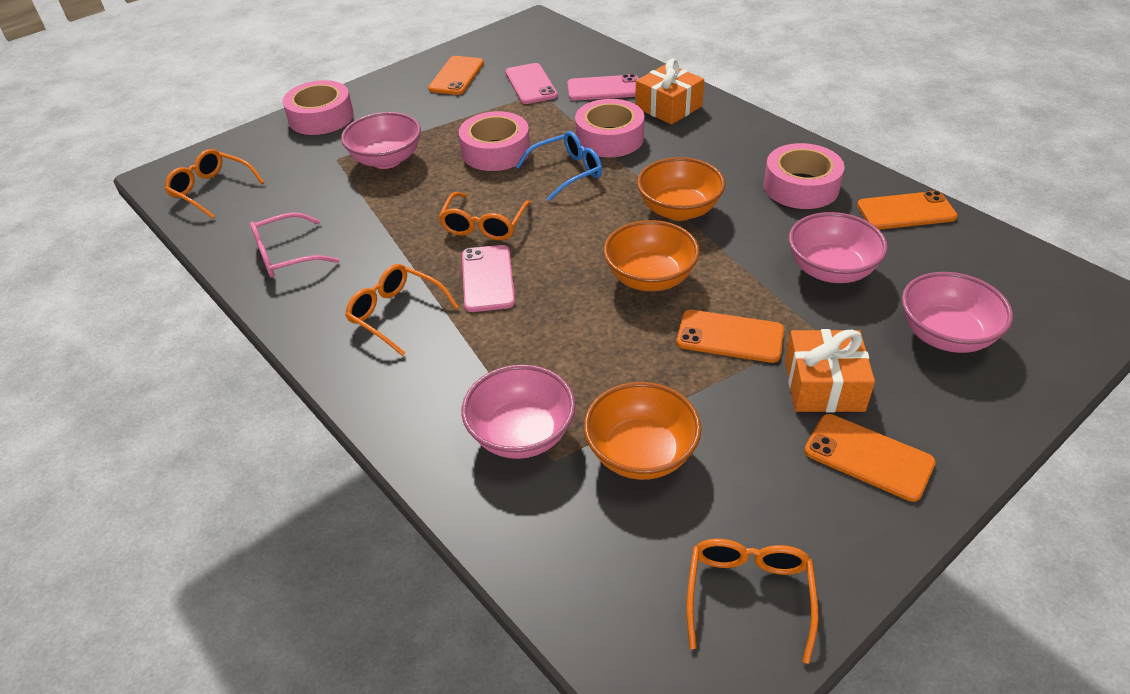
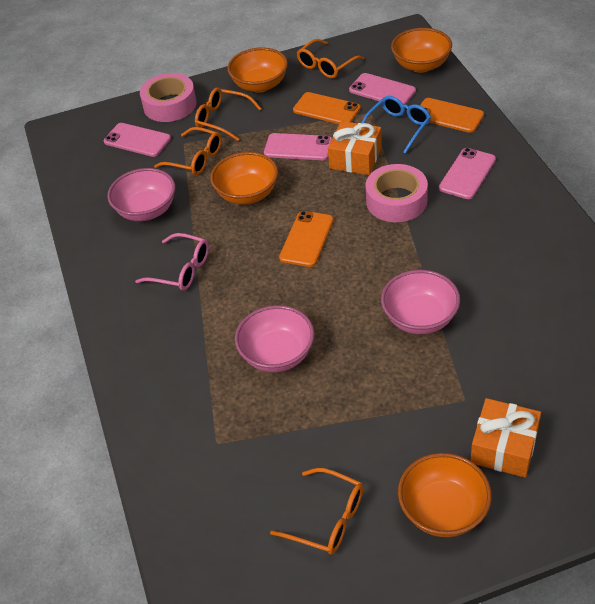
orange bowl: [584,382,702,480] [603,220,700,291] [637,157,725,221] = 3 -> [210,152,278,205] [227,47,288,93] [391,28,452,73] [398,453,492,537] = 4
orange phone: [428,56,484,95] [677,310,784,363] [804,414,936,502] [857,191,958,230] = 4 -> [279,211,333,267] [293,92,361,124] [420,98,484,133] = 3
pink bowl: [341,112,421,169] [462,365,576,459] [789,212,888,283] [902,272,1013,353] = 4 -> [107,168,175,221] [235,305,314,372] [381,270,460,334] = 3
pink phone: [462,245,515,312] [505,63,558,104] [567,74,639,101] = 3 -> [104,123,171,157] [264,133,332,160] [349,73,416,105] [439,148,496,199] = 4
pink tape: [283,80,354,135] [459,111,530,171] [575,99,644,157] [764,143,845,209] = 4 -> [140,73,197,122] [366,164,428,222] = 2

